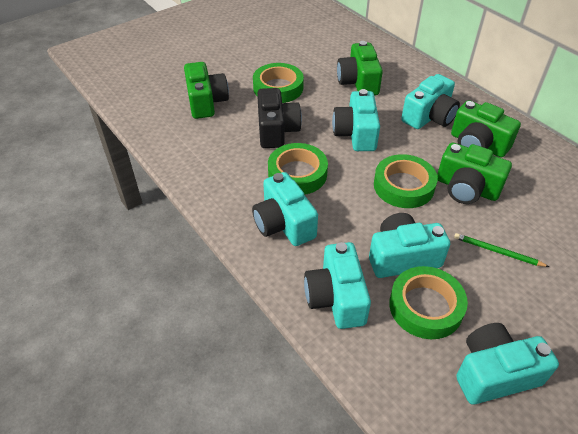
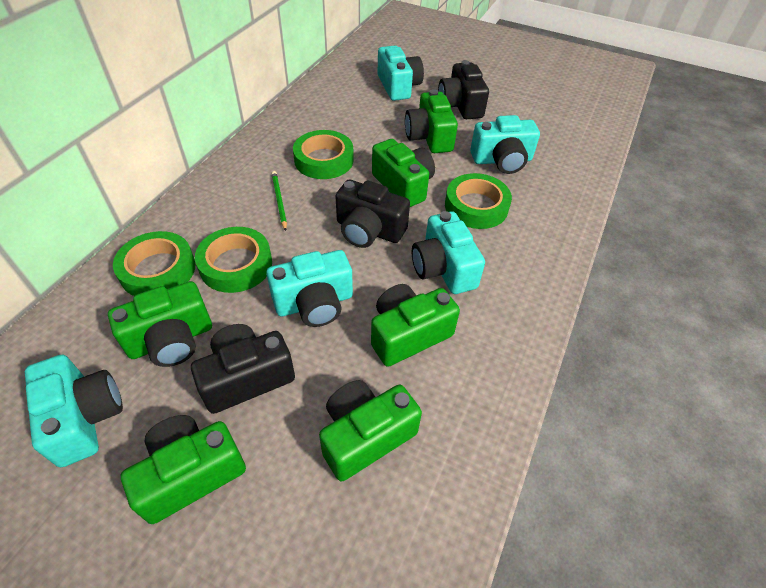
black camera: [257,88,302,148] = 1 -> [191,324,295,414] [335,180,410,248] [438,60,489,119] = 3
green camera: [184,62,229,119] [337,41,383,95] [437,143,512,204] [451,100,521,158] = 4 -> [108,281,212,367] [121,415,246,524] [319,380,422,481] [371,284,460,367] [372,139,435,207] [405,89,458,153] = 6
turquoise camera: [252,172,318,246] [304,242,371,329] [332,89,380,151] [369,213,450,278] [401,74,460,129] [456,323,559,405] = 6 -> [25,355,123,467] [266,250,353,327] [377,46,424,101] [412,211,485,294] [470,115,540,174] = 5

